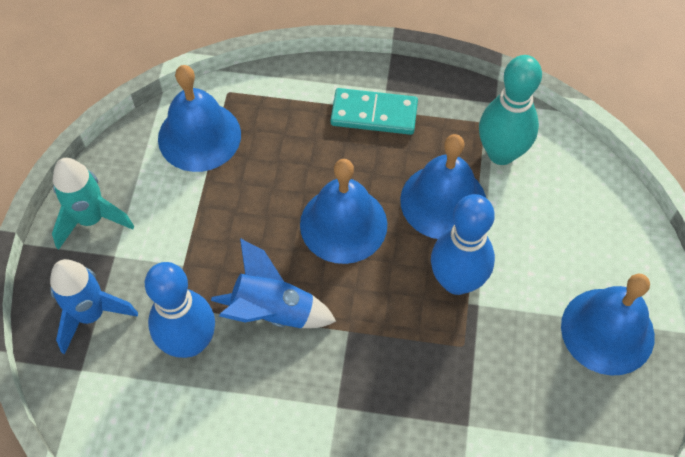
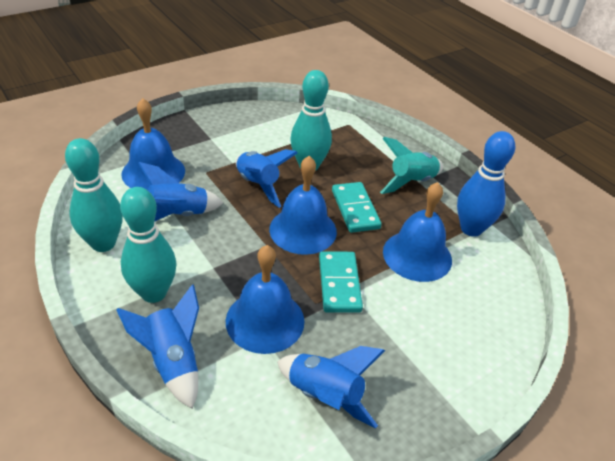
blue bowling pin: [145,262,215,358] [431,194,495,295] = 2 -> [457,131,515,237] = 1
blue rocket: [50,259,138,354] [211,238,336,328] = 2 -> [116,284,199,409] [138,162,223,221] [236,149,298,208] [277,346,385,428] = 4
turquoise bowling pin: [479,55,542,165] = 1 -> [65,138,123,252] [120,187,177,303] [290,70,332,171] = 3
turquoise domino: [331,88,418,135] = 1 -> [319,251,363,313] [332,182,382,233] = 2

